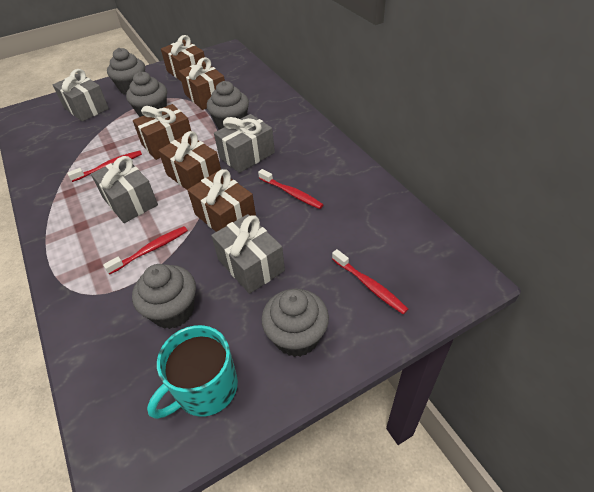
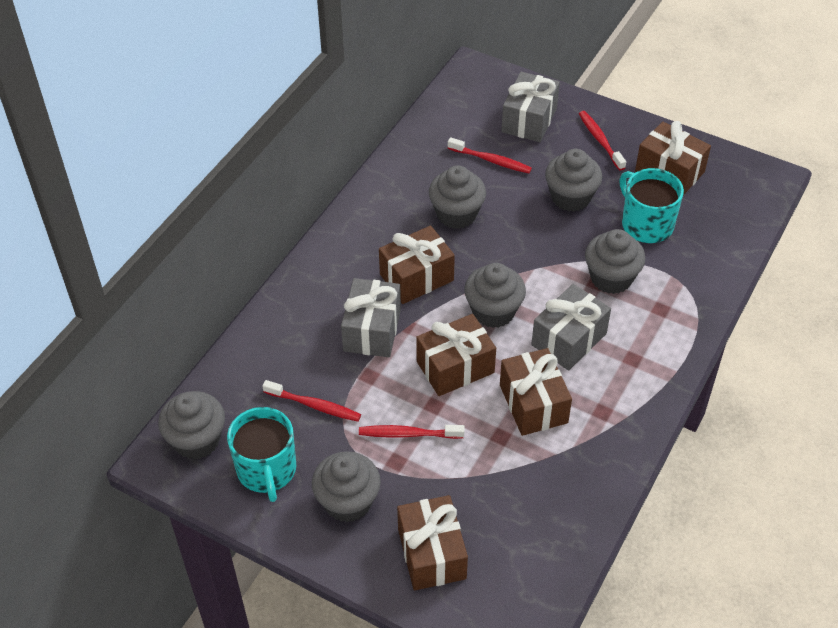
grey cupcake: [107,48,145,95] [126,71,167,117] [132,264,196,329] [207,81,249,129] [261,289,329,357] = 5 -> [158,391,225,459] [312,451,381,522] [429,165,486,229] [464,263,526,328] [545,149,602,212] [585,229,646,294] = 6
grey gift: [53,69,109,122] [91,156,158,223] [211,214,285,294] [214,114,275,173] = 4 -> [341,278,401,357] [501,72,560,142] [531,284,611,370] = 3
turquoise mug: [147,325,238,419] = 1 -> [227,407,296,502] [619,168,684,243] = 2

